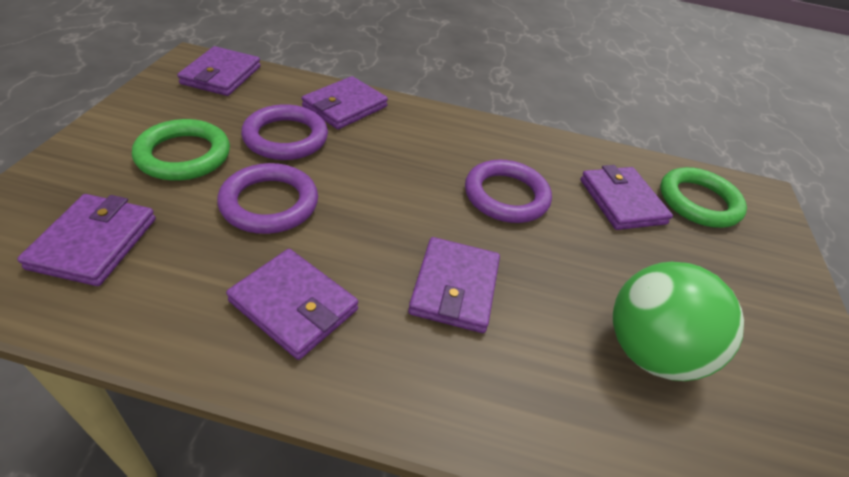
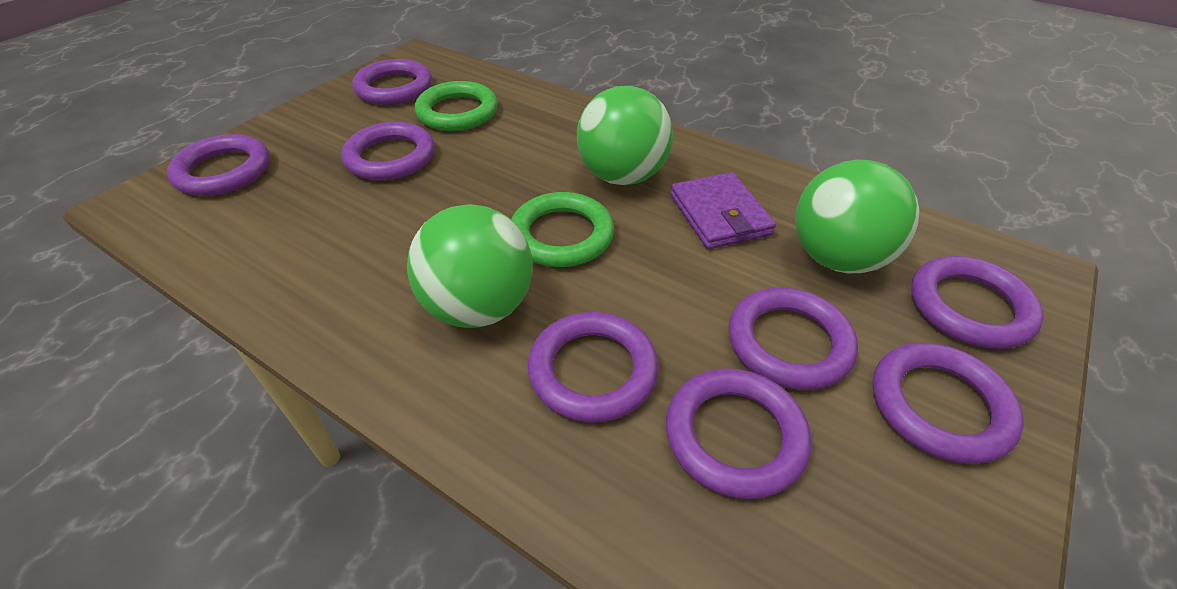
green ball: [613,262,744,381] = 1 -> [407,204,533,328] [577,86,673,185] [795,160,919,274] = 3
purple ring: [217,163,318,234] [241,104,328,160] [465,159,552,223] = 3 -> [167,134,270,196] [341,122,435,181] [352,59,432,105] [528,312,659,423] [666,368,811,499] [729,287,858,390] [873,343,1024,464] [911,256,1044,349] = 8
purple wallet: [17,194,156,286] [177,46,261,96] [226,249,358,360] [302,76,388,129] [408,237,500,333] [580,165,673,230] = 6 -> [670,172,776,249] = 1

